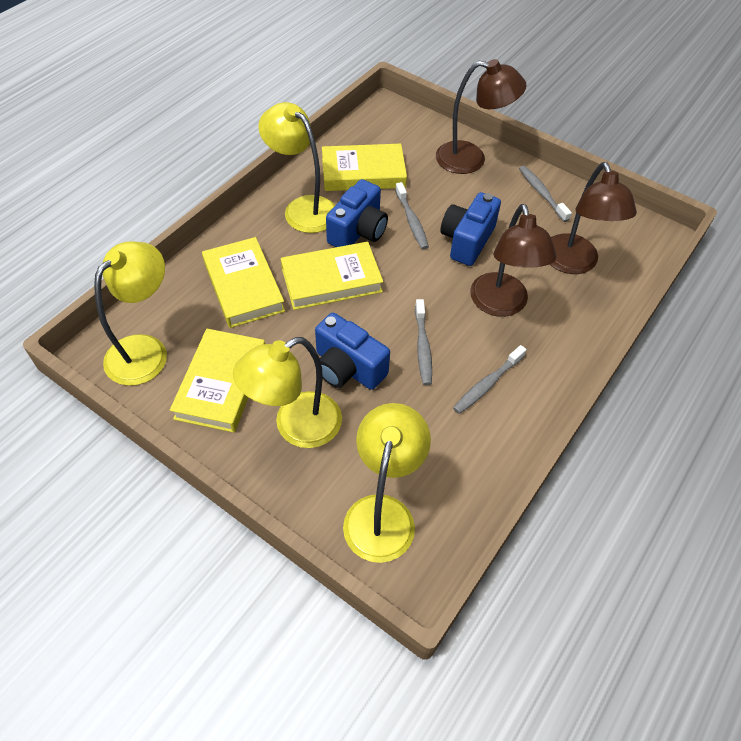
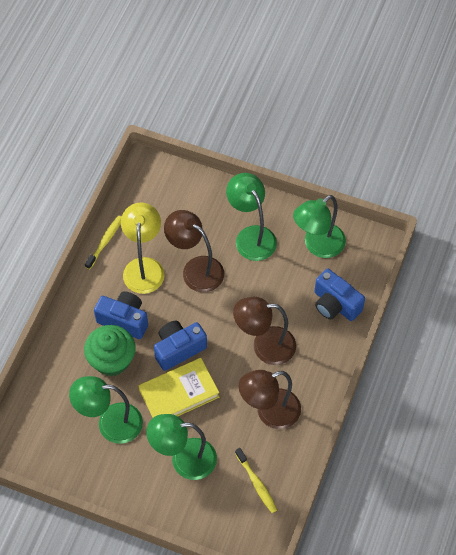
green cupcake: none = 0 -> [84,325,136,376] = 1
green lamp: none = 0 -> [69,376,143,444] [146,414,217,480] [226,173,277,261] [293,195,346,258] = 4
grey toothbrush: [395,182,429,249] [415,299,432,385] [453,345,527,414] [519,166,572,222] = 4 -> none = 0
yellow book: [170,329,265,433] [202,237,285,328] [281,242,383,310] [322,144,407,191] = 4 -> [138,358,219,417] = 1
yellow lamp: [94,241,167,386] [233,337,342,448] [258,102,335,233] [343,403,431,563] = 4 -> [121,203,165,294] = 1
yellow toothbrush: none = 0 -> [85,216,121,269] [235,448,277,513] = 2

